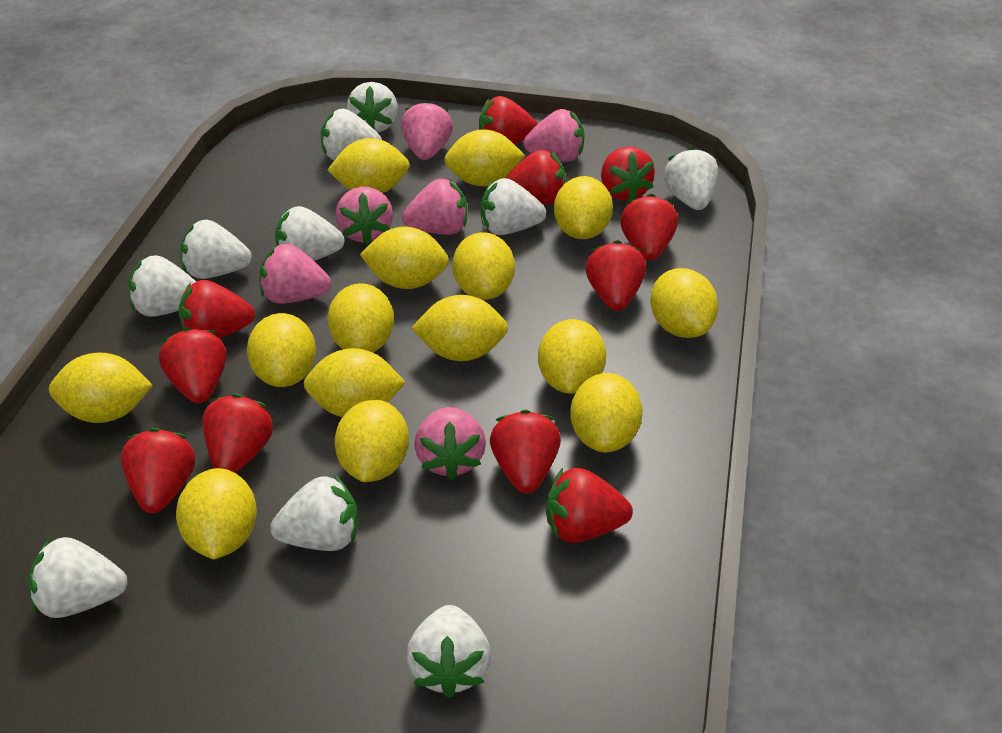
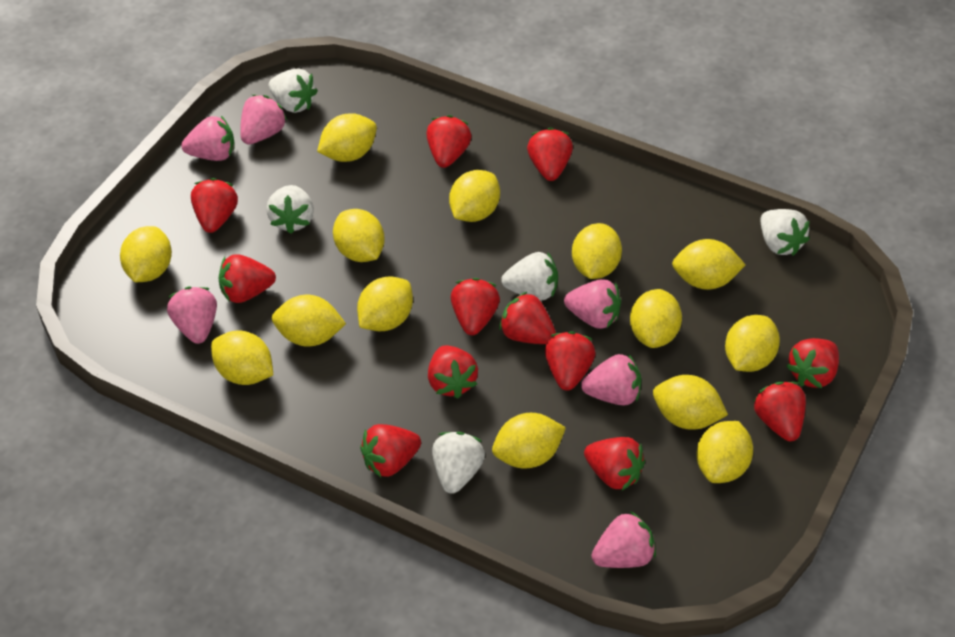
red strawberry: [121,428,196,513] [159,327,227,403] [178,280,255,339] [202,394,273,473] [479,96,538,144] [490,409,561,493] [506,150,566,204] [546,468,633,543] [586,240,646,311] [601,147,655,201] [620,194,678,260] = 11 -> [191,178,238,233] [219,254,276,303] [360,424,421,477] [426,115,472,168] [428,345,478,399] [451,278,500,335] [499,292,556,344] [527,128,573,181] [545,331,596,391] [584,437,645,490] [753,382,806,441] [786,338,839,388] = 12
white strawberry: [29,537,128,618] [128,255,196,317] [180,220,252,279] [270,474,358,551] [275,206,345,261] [321,109,382,161] [347,82,398,132] [406,605,491,698] [481,178,546,235] [664,147,718,210] = 10 -> [266,185,314,234] [269,68,318,113] [432,432,485,494] [501,252,558,301] [761,209,810,256] = 5
yellow lemon: [49,353,153,423] [176,468,257,560] [247,313,316,387] [304,348,406,417] [327,283,394,352] [328,138,410,193] [335,399,409,482] [360,227,449,289] [412,295,508,361] [444,129,525,186] [452,232,515,300] [538,319,606,394] [554,176,613,239] [570,373,643,453] [650,268,718,338] = 15 -> [120,226,172,282] [211,331,273,385] [272,295,346,347] [317,113,377,162] [333,209,385,262] [357,277,413,331] [449,170,500,222] [492,413,566,468] [572,223,622,279] [630,289,682,348] [653,375,728,430] [672,239,745,290] [697,421,753,483] [725,315,780,372] = 14

